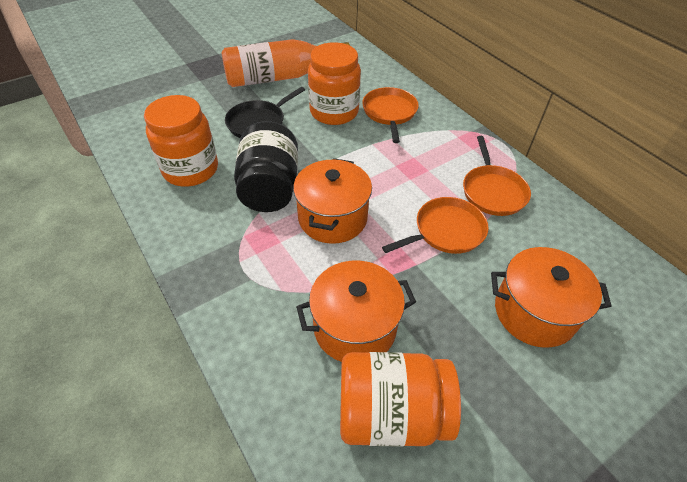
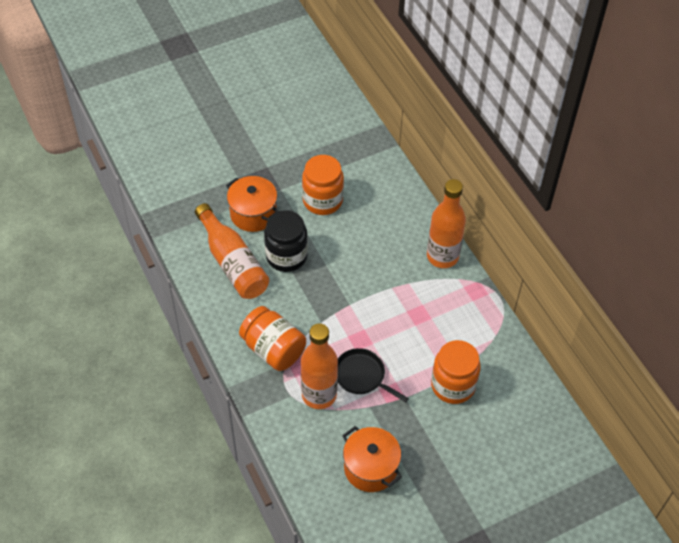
orange bottle: [221,39,350,87] = 1 -> [195,203,269,299] [301,323,338,409] [427,179,466,268] = 3
orange pan: [362,87,419,143] [382,197,489,254] [463,136,531,216] = 3 -> none = 0
orange pot: [293,158,372,244] [296,260,416,362] [491,247,612,348] = 3 -> [226,176,278,232] [342,426,402,492] = 2

